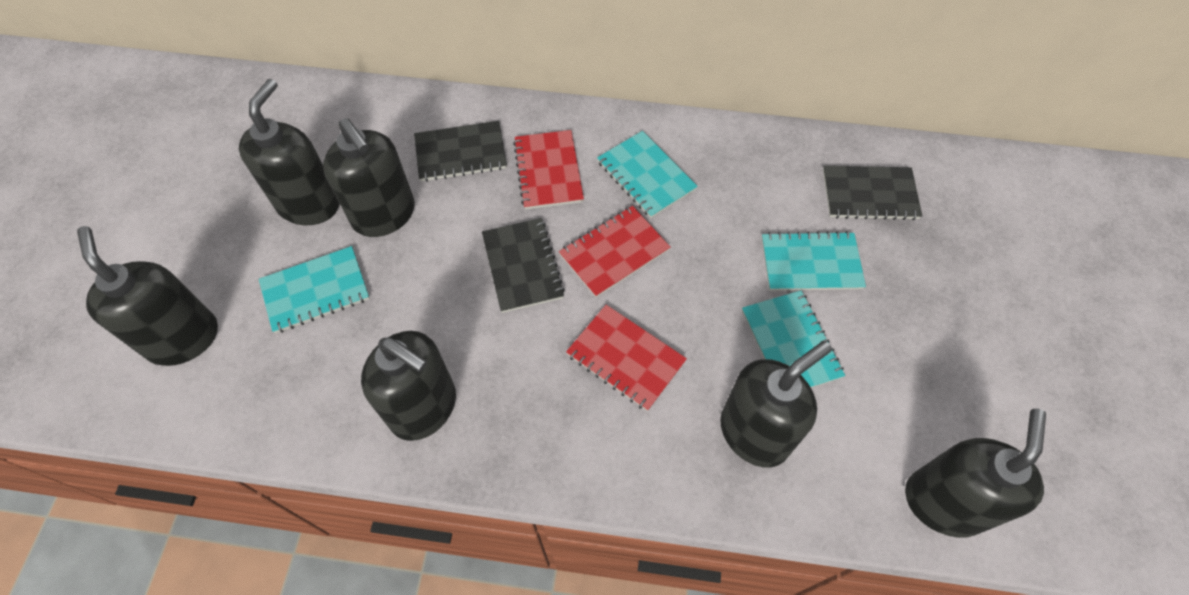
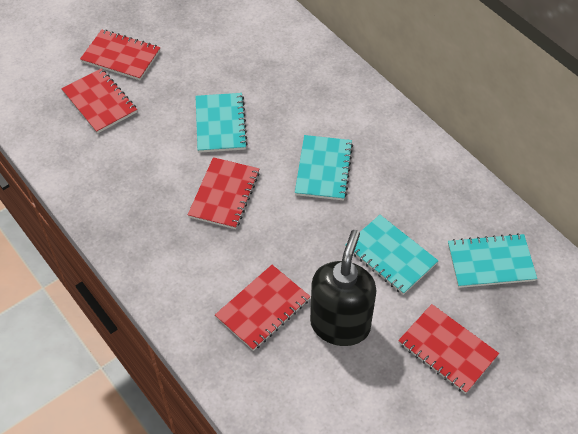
black notebook: [414,121,507,182] [482,218,565,313] [823,166,922,220] = 3 -> none = 0
black soap dispenser: [77,226,218,366] [239,79,339,225] [323,118,415,237] [361,331,456,441] [720,341,832,467] [905,408,1046,538] = 6 -> [310,230,377,346] = 1
red notebook: [513,130,584,209] [559,206,671,298] [566,305,687,411] = 3 -> [61,68,137,134] [80,30,161,80] [188,157,260,229] [215,265,311,351] [398,304,499,394] = 5

